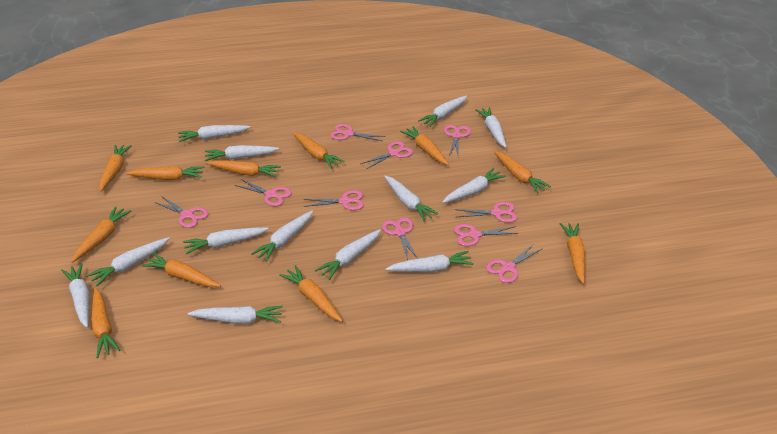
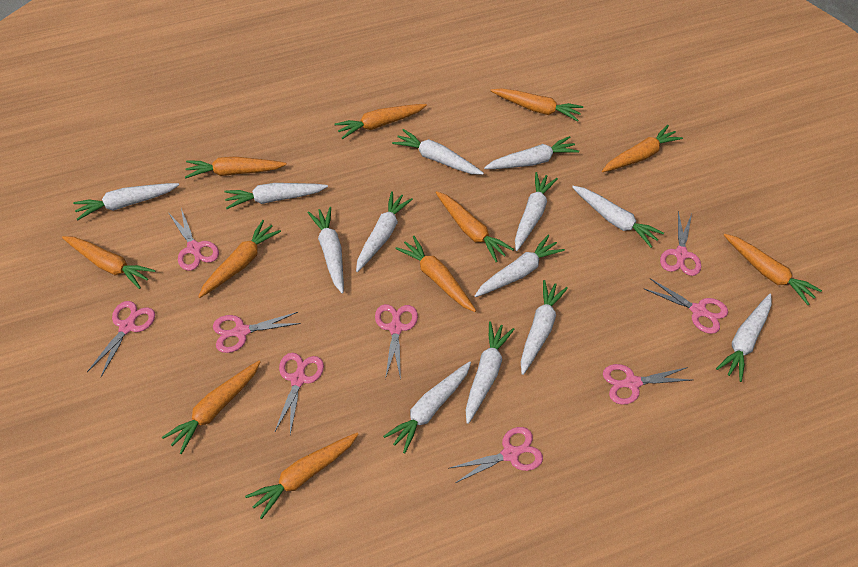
pink scissors: [154,197,208,228] [235,179,292,206] [304,190,364,210] [330,124,385,141] [361,141,413,169] [382,217,418,260] [444,125,471,158] [454,224,519,246] [455,202,518,223] [486,244,543,283] = 10 -> [87,301,155,377] [169,208,219,271] [213,312,301,353] [274,353,324,434] [375,304,418,379] [450,427,543,483] [603,364,691,405] [643,278,728,334] [660,211,701,276] = 9

